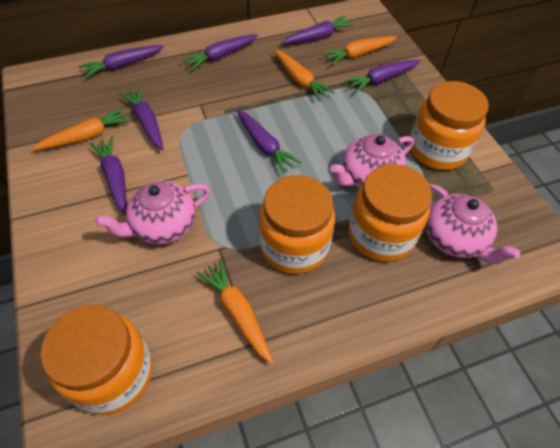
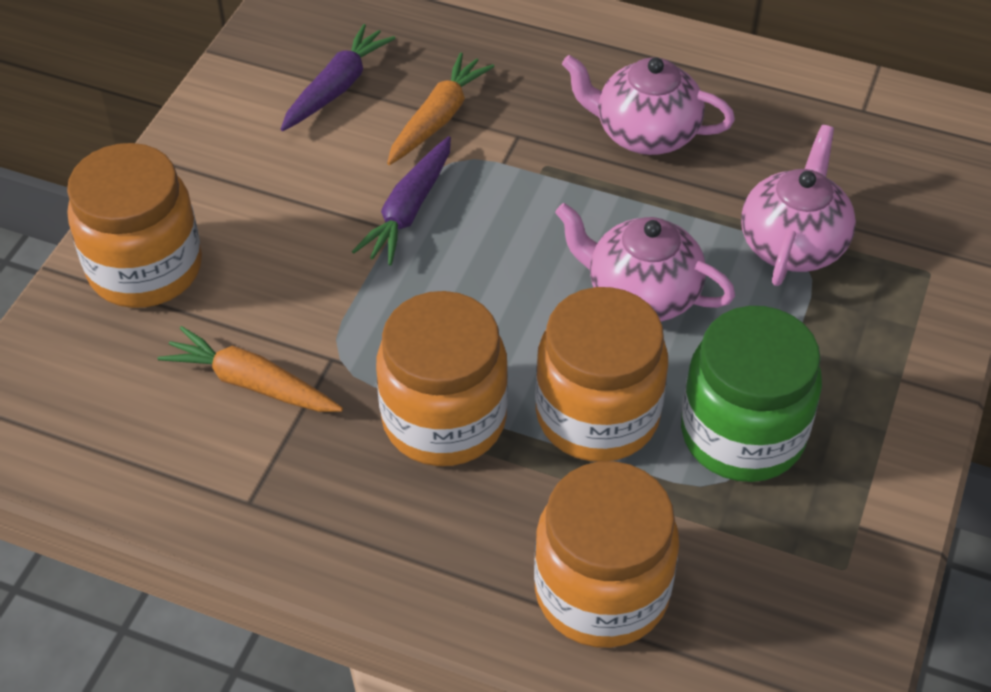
green jar: none = 0 -> [681,306,822,482] = 1
orange carrot: [32,107,131,151] [197,259,274,364] [273,50,335,101] [322,36,397,65] = 4 -> [157,326,343,412] [387,52,495,165] = 2
purple carrot: [78,45,164,79] [90,136,127,215] [119,86,163,150] [182,34,258,71] [236,110,302,174] [281,15,355,44] [344,60,420,93] = 7 -> [281,24,396,131] [352,136,451,265] = 2

